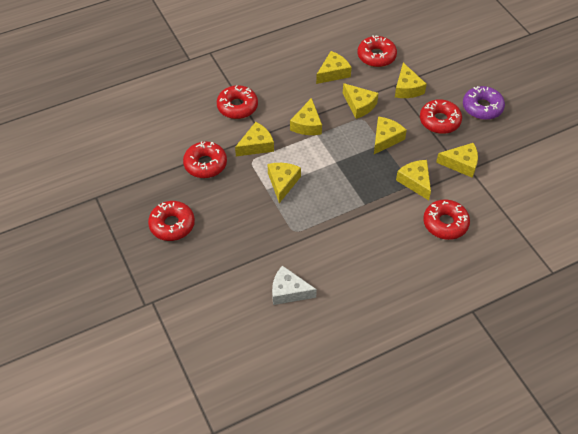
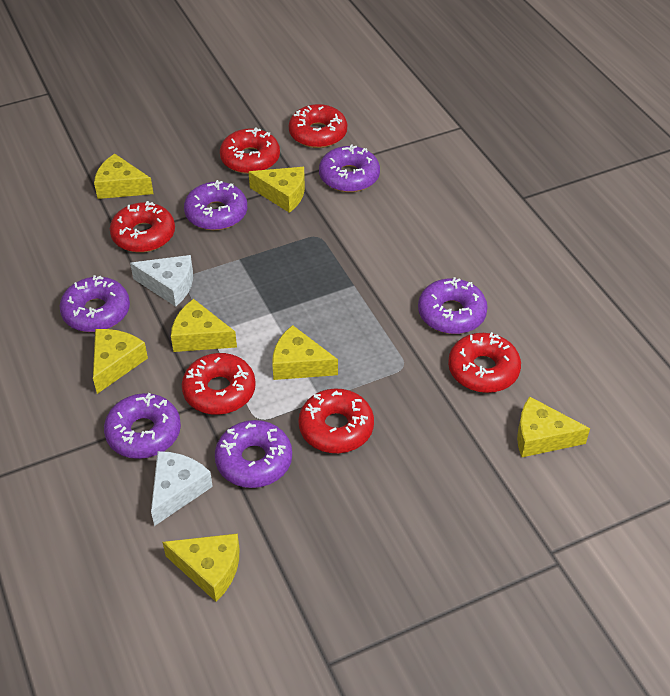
purple donut: [463,86,505,120] = 1 -> [60,275,130,332] [104,393,181,459] [184,180,247,230] [215,420,292,488] [319,144,380,192] [418,277,488,334] = 6
white cheese: [272,266,317,305] = 1 -> [130,255,193,307] [151,451,213,526] = 2
yellow cheese: [235,122,274,156] [268,163,301,203] [290,98,322,135] [316,51,352,84] [343,83,379,119] [374,116,407,154] [395,63,427,98] [396,160,431,200] [436,143,478,178] = 9 -> [93,329,148,394] [94,154,154,199] [163,534,239,602] [171,299,237,352] [249,167,305,213] [272,325,338,380] [517,396,590,457] = 7

